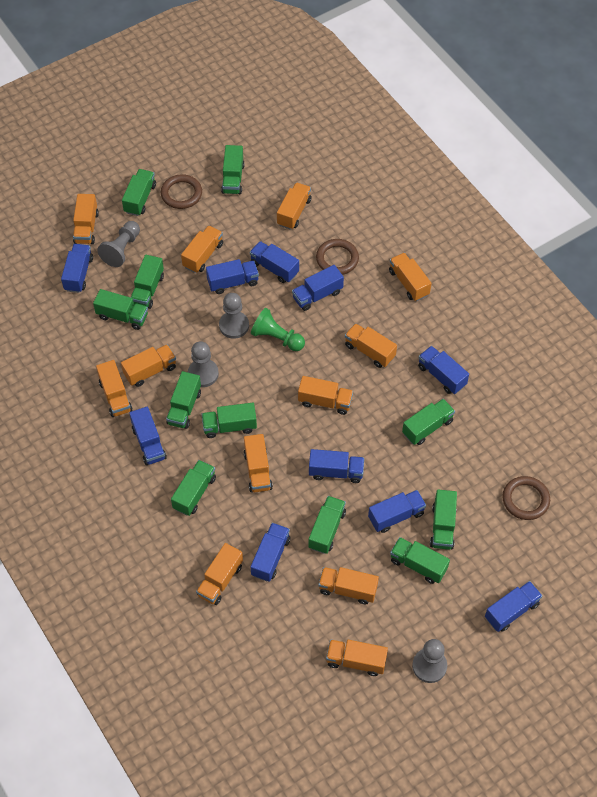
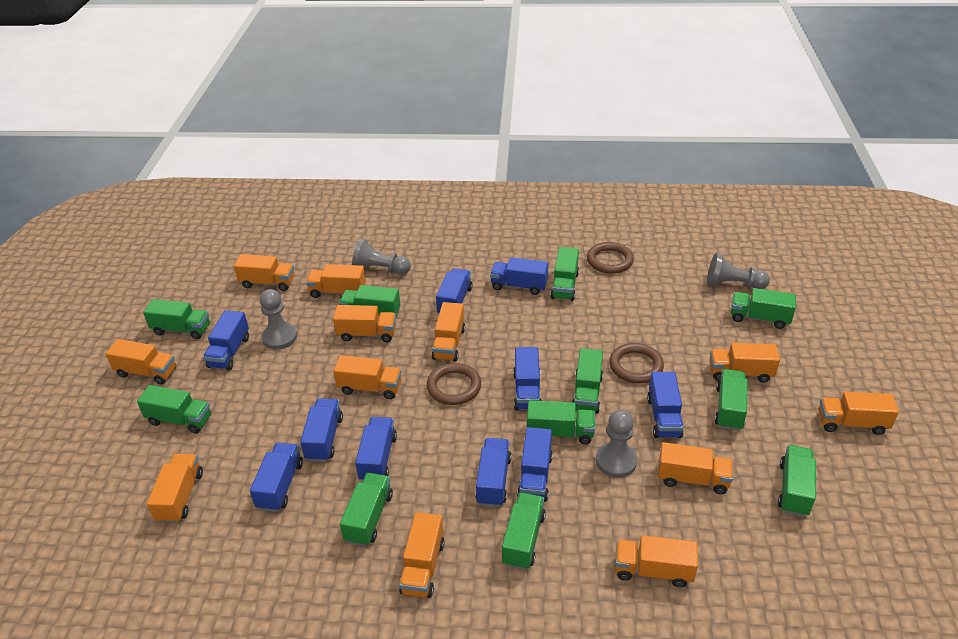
green pawn: [251,308,305,351] = 1 -> none = 0

